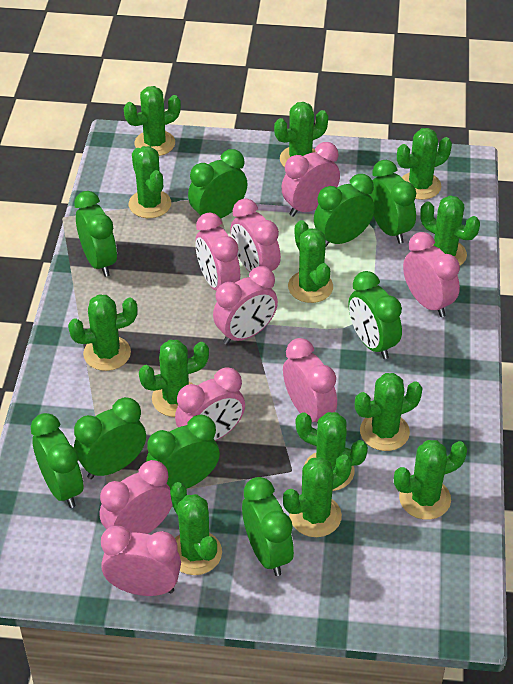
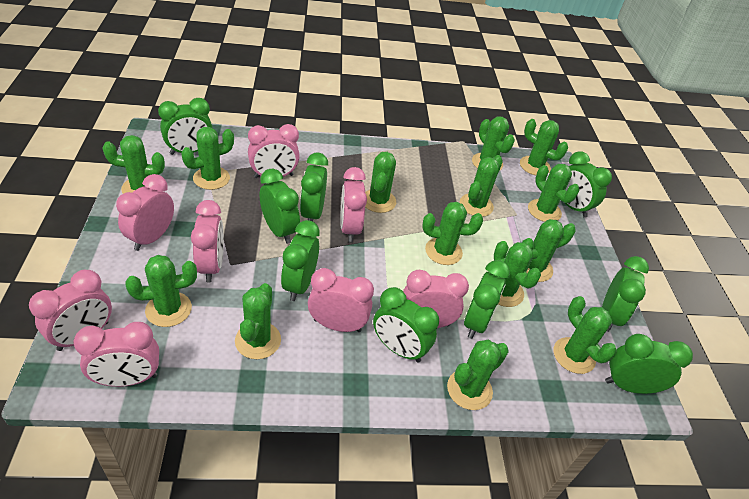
green cactus: [68,294,138,371] [124,86,181,156] [129,146,171,218] [139,340,209,417] [170,482,222,575] [274,102,328,167] [283,454,352,537] [288,220,333,303] [296,412,368,491] [355,373,423,451] [394,440,468,520] [397,128,452,200] [420,195,480,265] = 13 -> [102,135,165,194] [125,255,197,327] [181,127,234,190] [235,283,281,359] [365,152,396,213] [422,202,483,265] [447,340,509,410] [460,155,503,217] [472,116,515,171] [494,241,541,307] [520,119,568,175] [522,219,576,282] [528,164,579,222] [554,296,617,374] = 14
pink clock: [99,460,172,534] [101,526,181,596] [175,367,245,441] [195,213,240,291] [213,266,278,345] [231,198,281,272] [281,142,340,217] [283,338,337,424] [403,232,460,317] = 9 -> [29,270,112,351] [74,322,159,387] [116,174,174,251] [191,200,224,282] [248,124,300,178] [308,268,374,332] [340,167,367,242] [403,270,469,328] = 8

